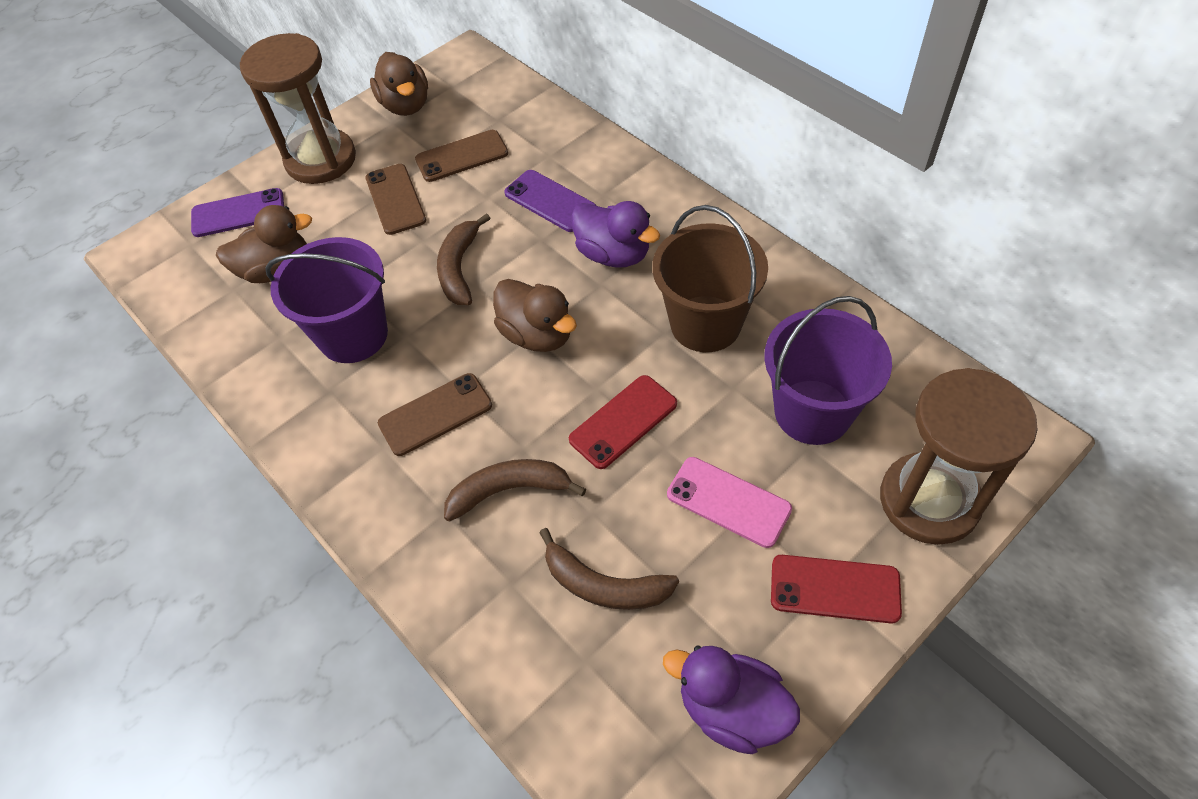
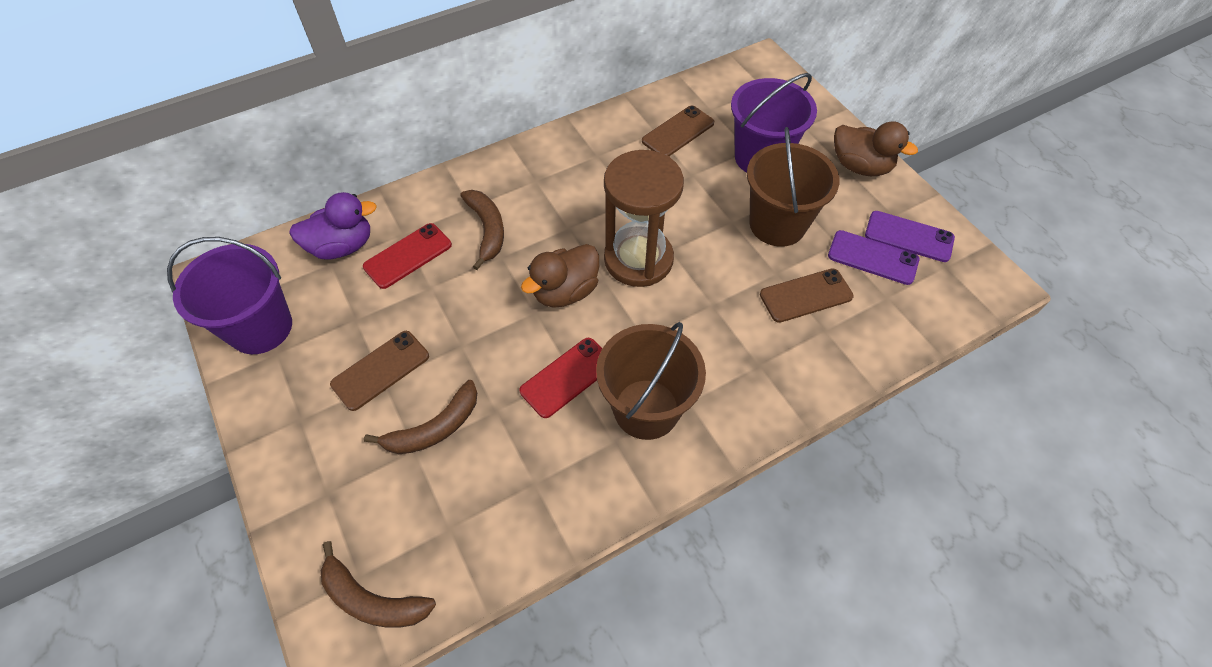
brown bucket: [652,205,768,352] = 1 -> [596,322,706,440] [747,127,839,247] = 2
brown duck: [216,205,312,283] [370,52,428,116] [493,279,577,352] = 3 -> [521,244,599,308] [834,121,918,176] = 2
brown hourglass: [240,33,356,184] [880,368,1038,545] = 2 -> [604,150,684,287] = 1
pink phone: [667,457,792,548] = 1 -> none = 0
purple duck: [571,201,660,268] [663,646,800,754] = 2 -> [289,192,377,259] = 1

